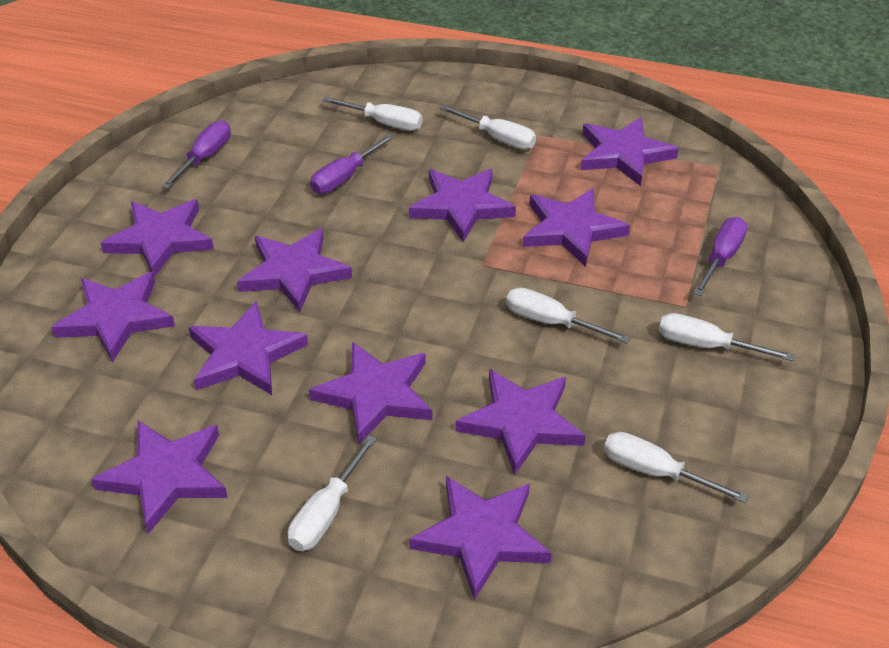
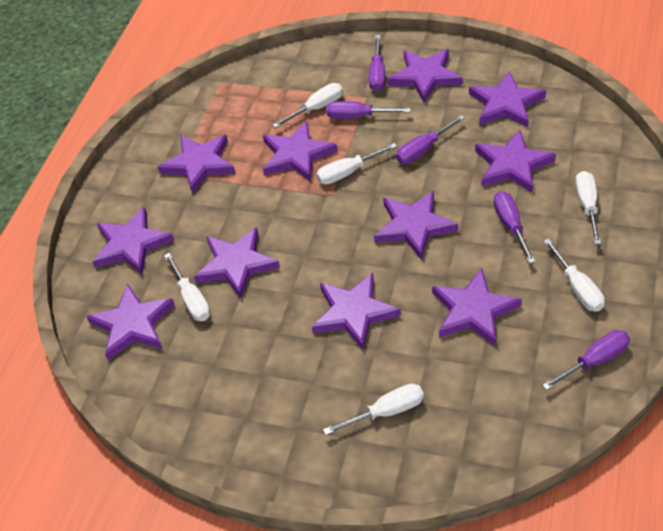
purple screwdriver: [161,120,231,189] [310,134,395,194] [693,217,747,296] = 3 -> [326,101,411,119] [369,35,385,91] [396,115,465,164] [493,191,535,264] [542,330,630,390] = 5

